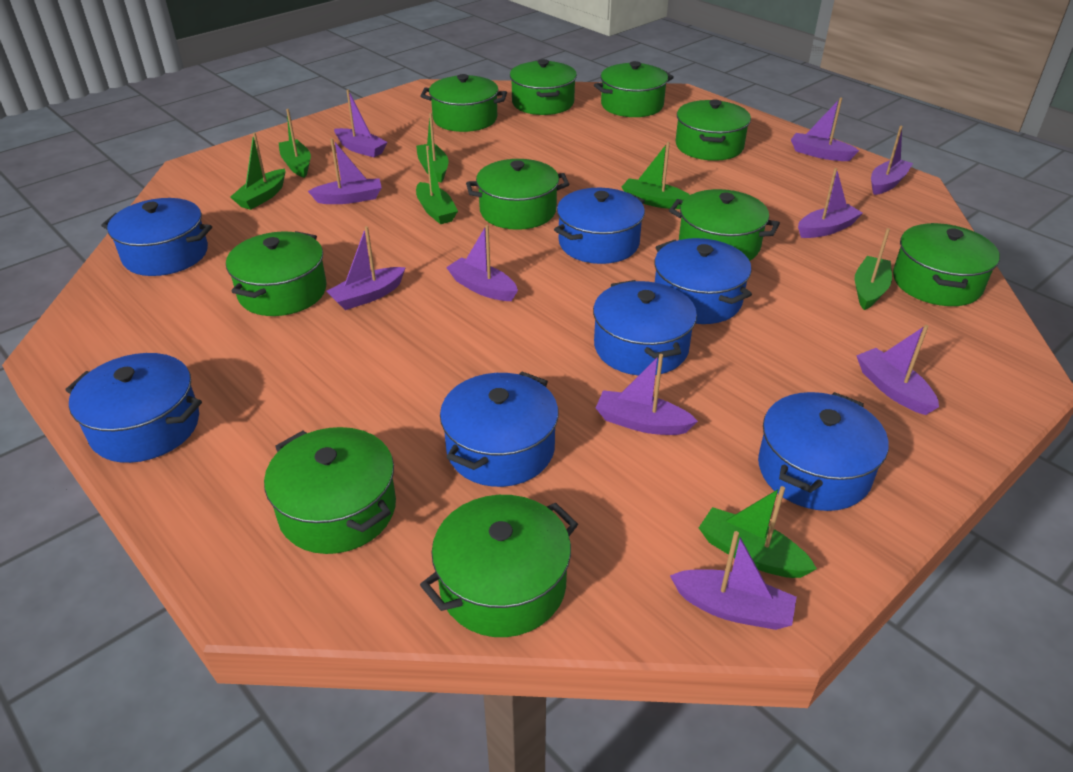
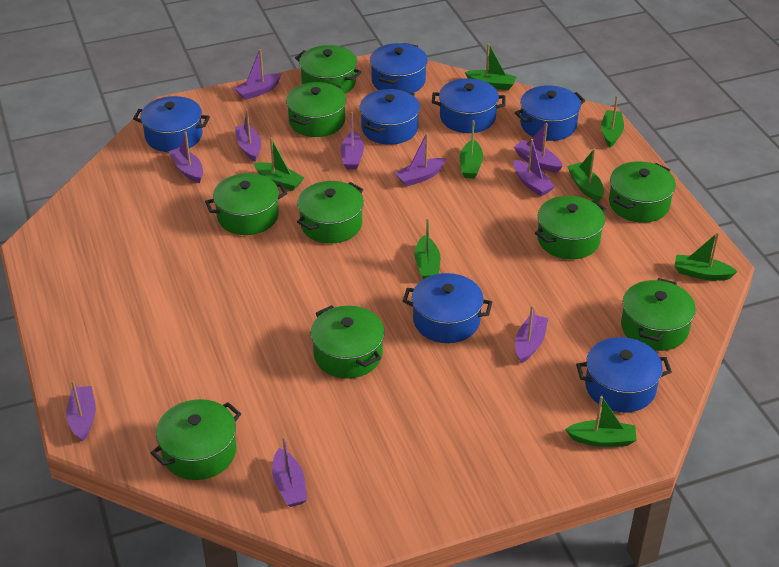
green boat: [230,133,285,210] [279,109,311,178] [416,113,448,183] [416,146,458,224] [622,142,690,209] [699,486,817,578] [855,228,892,310] = 7 -> [254,138,304,191] [414,218,440,279] [460,120,483,178] [465,43,517,90] [565,396,637,447] [567,149,604,202] [601,95,624,147] [674,232,738,281] = 8
green pot: [226,231,327,316] [264,427,396,554] [420,74,507,132] [420,495,578,637] [466,159,569,230] [510,59,577,115] [594,61,674,117] [669,189,780,261] [676,100,751,161] [893,223,1000,306] = 10 -> [151,399,241,480] [205,173,287,235] [286,82,346,137] [295,45,362,94] [297,181,364,243] [310,305,385,378] [535,196,606,259] [609,161,676,223] [621,278,696,351] = 9

